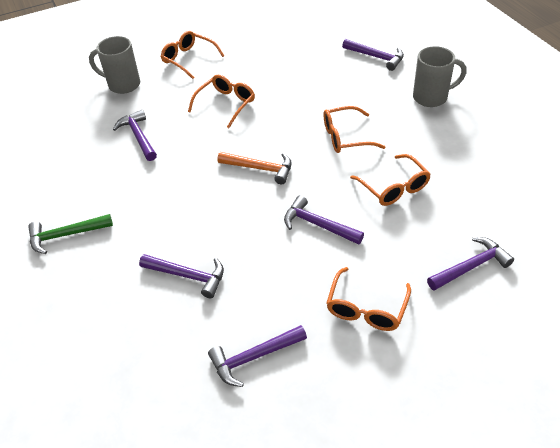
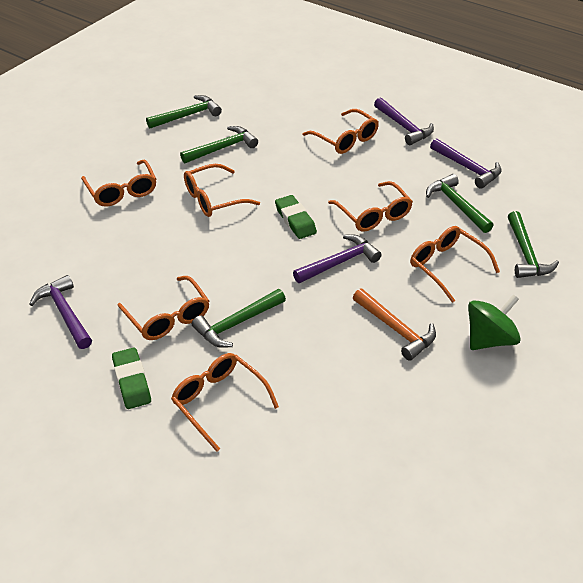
green eraser: none = 0 -> [112,348,151,409] [275,195,317,239] = 2
green hammer: [28,214,113,254] = 1 -> [146,95,222,128] [180,126,258,164] [192,289,286,348] [426,174,494,233] [508,211,559,278] = 5
green spinning top: none = 0 -> [468,294,521,350] = 1
grey mug: [89,36,140,94] [413,46,467,107] = 2 -> none = 0
orange glasses: [161,31,224,79] [188,75,255,128] [323,106,385,153] [326,267,411,331] [350,154,431,206] = 5 -> [81,160,156,207] [117,276,209,340] [171,353,279,452] [184,164,260,217] [303,109,379,154] [328,181,413,232] [410,226,500,303] = 7
purple hammer: [113,110,157,161] [139,254,224,299] [208,325,307,387] [284,195,364,245] [342,39,404,71] [427,237,514,291] = 6 -> [29,275,92,349] [293,234,382,283] [374,97,434,145] [430,138,502,189] = 4

